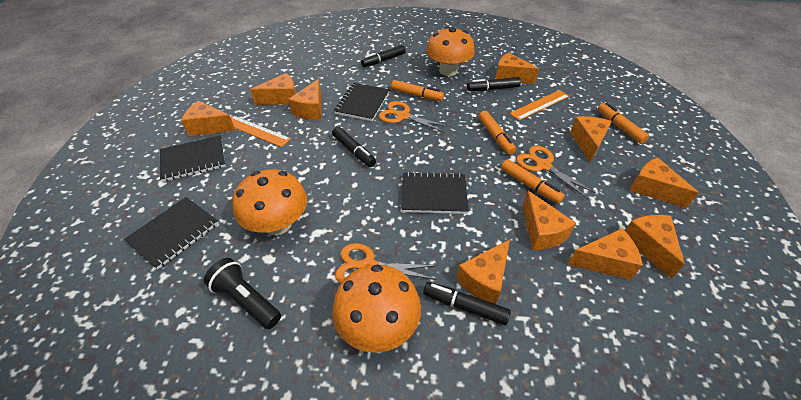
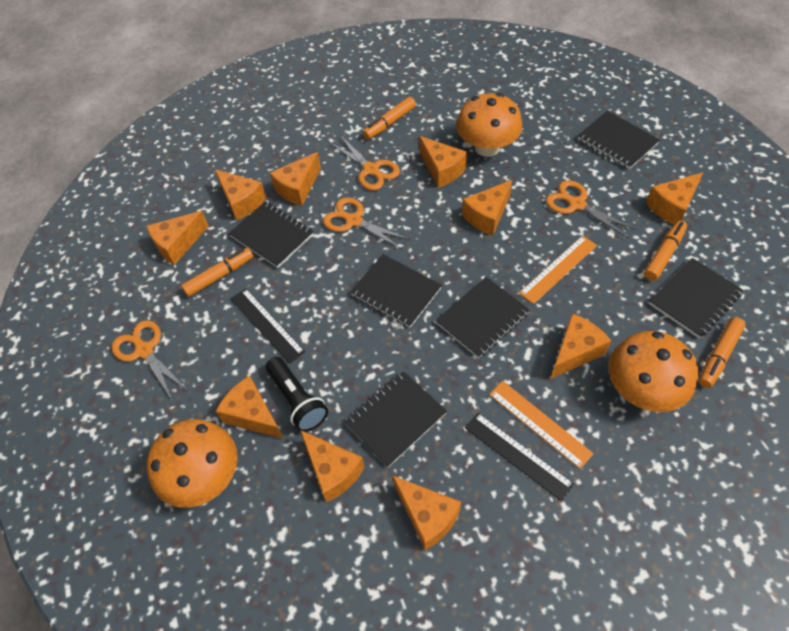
black marker: [332,127,376,167] [361,45,406,67] [423,282,511,325] [467,77,521,91] = 4 -> none = 0
black notebook: [124,197,219,270] [160,136,226,182] [334,83,390,121] [401,172,468,214] = 4 -> [229,201,314,268] [344,371,447,467] [350,254,442,328] [435,277,530,358] [578,111,660,169] [649,258,743,338] = 6
black ruler: none = 0 -> [231,288,305,364] [465,413,574,501] = 2
orange scissors: [335,243,437,283] [379,101,451,133] [516,146,596,199] = 3 -> [112,320,187,399] [323,197,411,249] [329,135,400,191] [546,180,637,239] = 4

